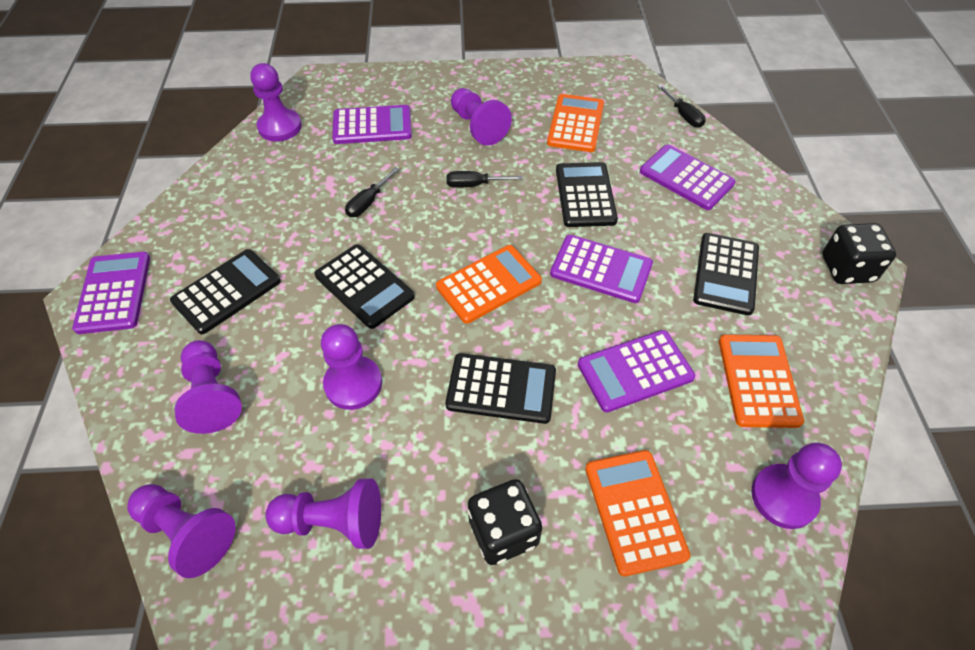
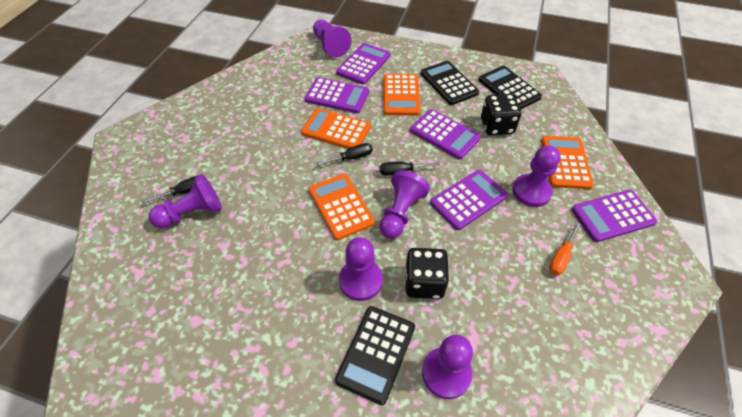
black calculator: [170,249,281,334] [315,244,415,329] [445,353,556,424] [556,162,618,227] [693,233,759,315] = 5 -> [335,306,415,405] [421,61,479,105] [479,66,542,109] = 3
orange screwdriver: none = 0 -> [549,222,581,275] = 1
purple pawn: [127,484,236,578] [174,340,242,434] [250,63,302,141] [265,478,381,549] [321,324,382,410] [451,88,512,146] [751,442,842,529] = 7 -> [149,174,222,228] [313,20,351,58] [339,237,383,301] [379,170,430,239] [422,335,473,399] [512,145,560,207] = 6

